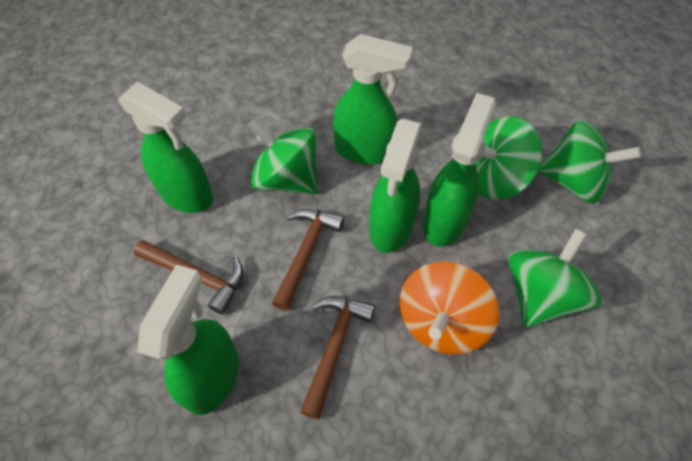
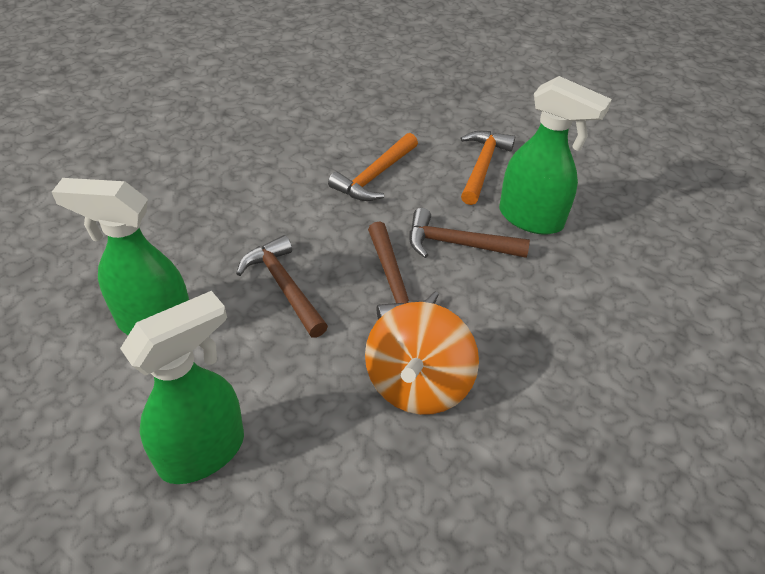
green spinning top: [247,120,318,194] [475,116,542,200] [508,229,601,327] [538,120,641,204] = 4 -> none = 0
green spray bottle: [118,81,213,213] [137,264,239,415] [333,34,413,165] [369,119,422,253] [423,93,496,247] = 5 -> [52,178,189,335] [120,291,244,484] [499,76,612,234] = 3
orange hammer: none = 0 -> [328,133,418,201] [460,131,515,205] = 2

